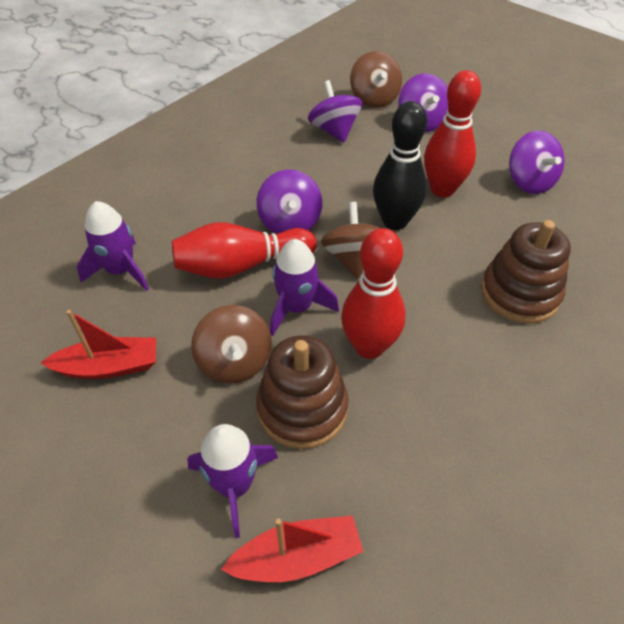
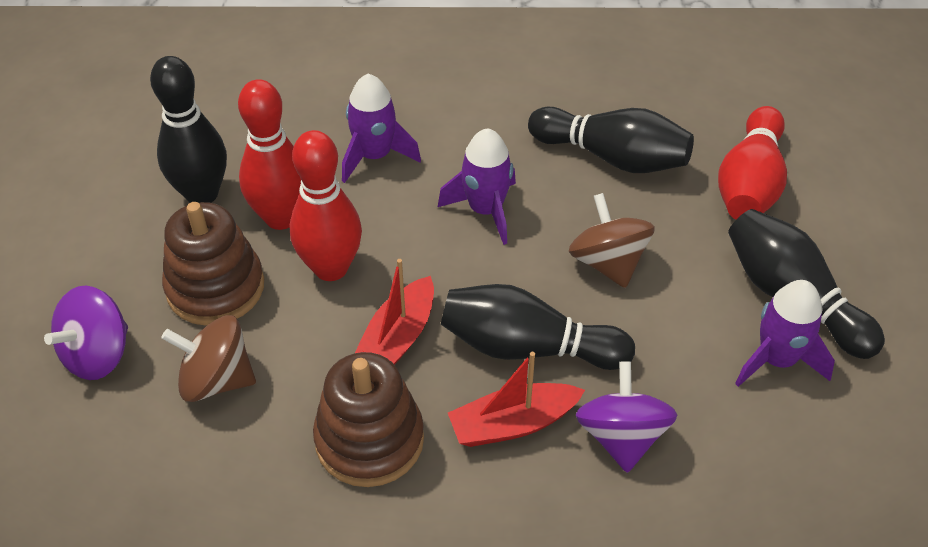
black bowling pin: [373,101,427,230] = 1 -> [150,56,227,203] [441,284,635,370] [528,107,694,173] [728,209,885,359] = 4
brown spinning top: [191,305,272,383] [321,202,379,279] [350,51,402,108] = 3 -> [161,315,256,402] [569,193,655,288] = 2
purple spinning top: [257,170,322,234] [308,80,362,143] [398,74,448,132] [509,130,565,194] = 4 -> [44,285,128,380] [576,361,677,473] = 2

